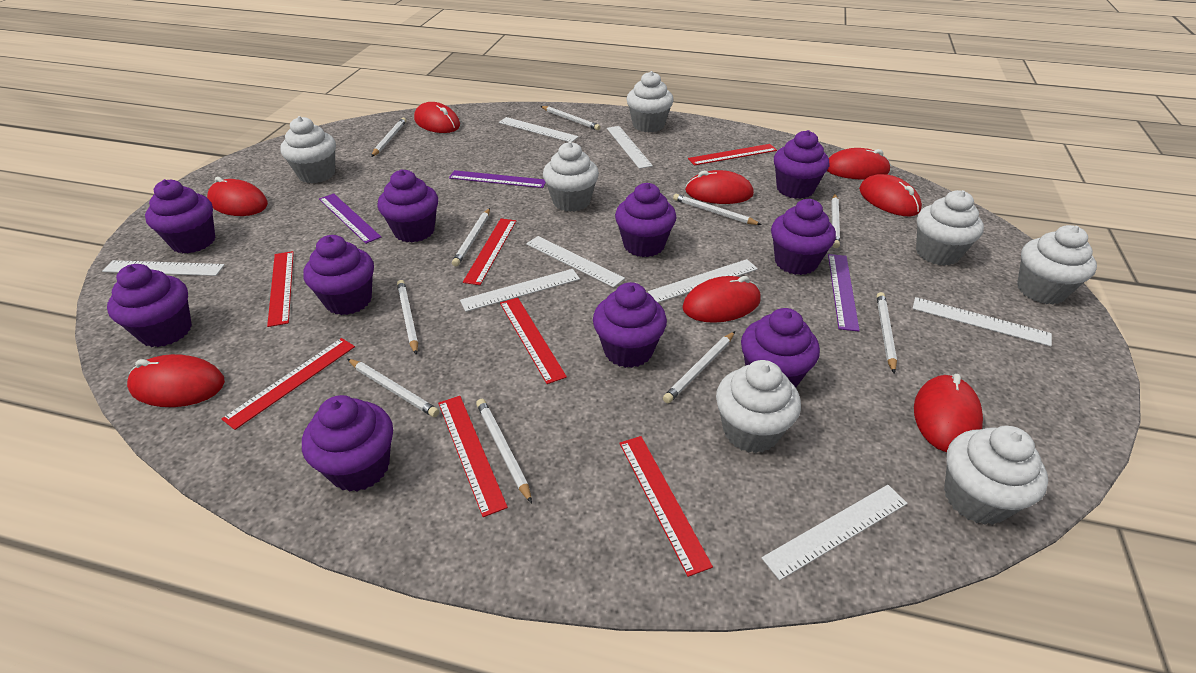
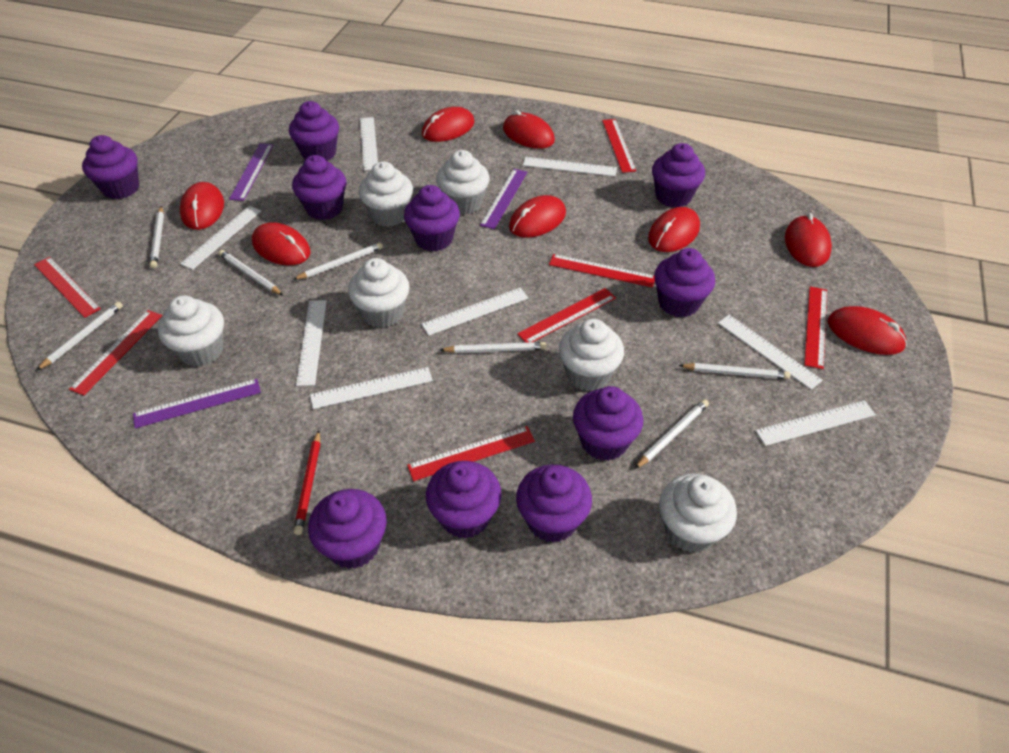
red pencil: none = 0 -> [293,430,320,535] = 1
white cupcake: [280,116,336,183] [543,142,599,212] [626,71,674,132] [716,360,801,453] [916,190,984,266] [944,426,1048,525] [1017,225,1097,305] = 7 -> [158,295,224,367] [348,258,410,328] [359,161,413,227] [436,150,489,215] [559,319,624,391] [659,474,737,553] = 6
white pencil: [348,359,439,417] [371,118,406,157] [397,280,418,355] [452,208,490,267] [476,399,532,503] [541,106,600,130] [663,331,735,404] [673,194,762,225] [831,194,840,248] [877,292,897,374] = 10 -> [36,302,123,371] [150,206,164,268] [218,250,283,296] [293,242,383,280] [440,342,546,353] [635,399,709,469] [678,363,790,379] = 7

